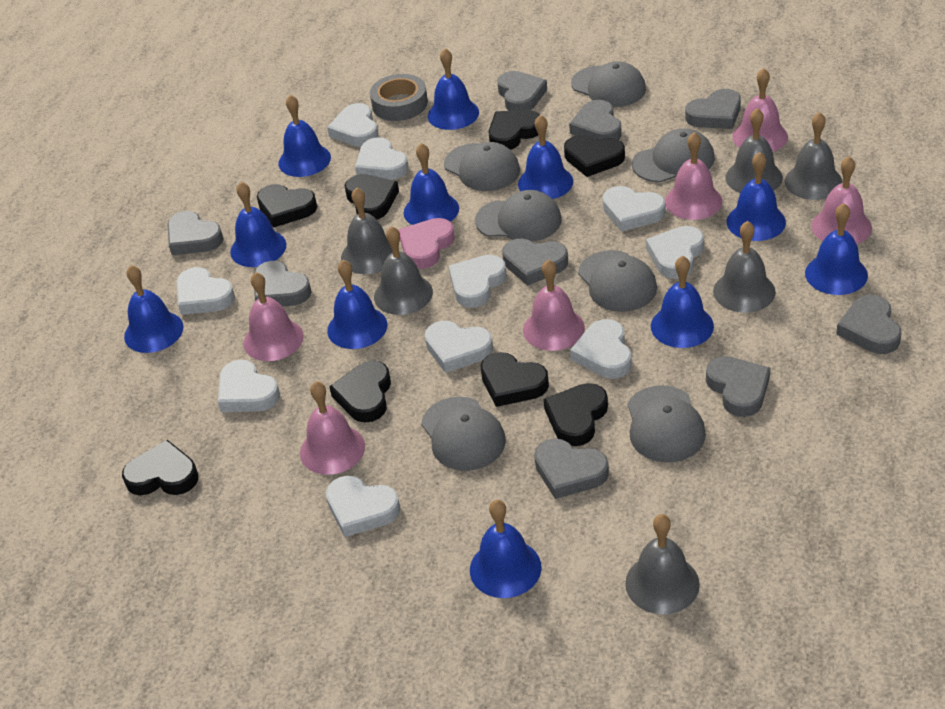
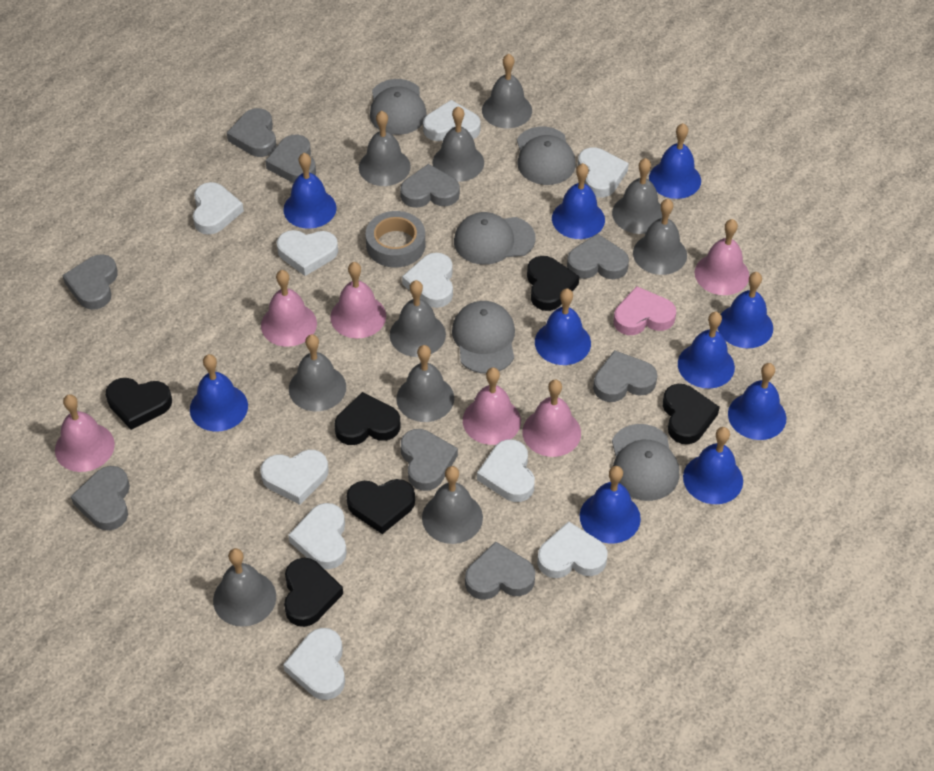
black heart: [122,440,198,495] [257,184,317,228] [329,361,391,423] [344,174,399,220] [480,352,549,407] [488,110,540,150] [544,383,608,446] [564,135,625,177] = 8 -> [106,378,172,430] [284,558,343,627] [334,392,400,445] [346,479,415,534] [527,256,579,311] [663,384,720,444] = 6
blue bell: [124,265,183,353] [230,182,286,267] [279,95,331,177] [327,260,388,349] [404,143,459,225] [428,48,479,130] [470,500,542,598] [518,115,573,199] [651,256,714,348] [727,152,786,241] [805,203,868,295] = 11 -> [190,354,248,431] [283,153,337,229] [535,288,591,365] [552,163,605,239] [580,466,641,543] [649,123,701,199] [678,312,735,389] [683,427,743,504] [718,272,773,348] [728,363,786,440] = 10
grey bell: [341,187,393,274] [374,226,433,315] [625,514,700,614] [713,221,776,313] [725,108,783,193] [784,112,843,200] = 6 -> [213,548,276,627] [289,334,346,411] [359,111,411,186] [390,280,446,357] [396,345,454,422] [422,466,483,544] [432,106,484,182] [482,54,532,128] [612,158,662,234] [633,199,687,275] = 10
grey cap: [421,397,506,471] [444,142,520,191] [475,190,561,242] [571,61,646,107] [578,250,657,312] [628,385,706,463] [632,128,715,183] = 7 -> [370,79,427,135] [452,301,515,374] [454,212,536,265] [517,127,576,185] [612,424,679,501] = 5

